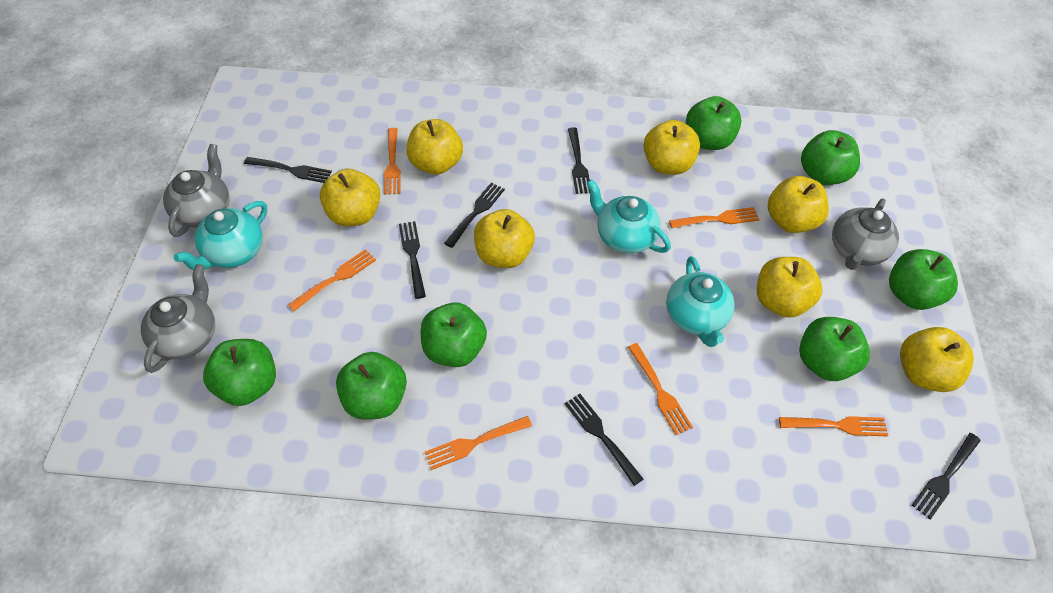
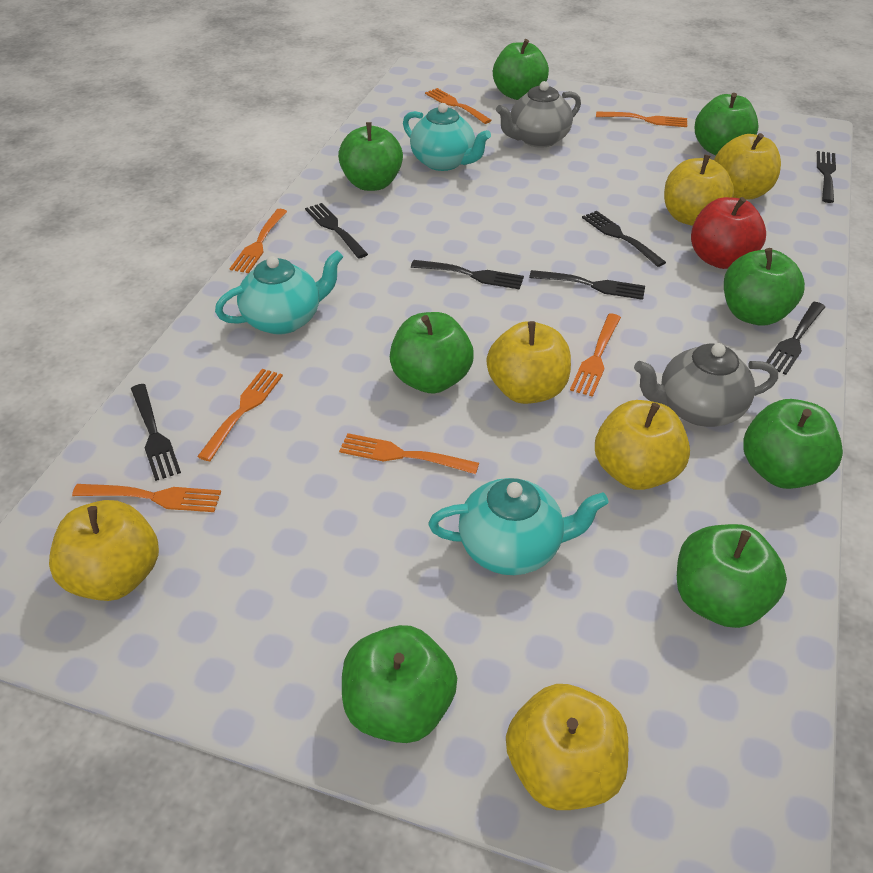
black fork: [244,157,332,183] [399,221,426,299] [444,183,505,248] [565,394,644,486] [568,127,590,194] [912,433,981,519] = 6 -> [131,384,181,481] [305,203,368,259] [411,260,524,289] [529,270,645,300] [582,211,666,267] [766,302,825,375] [817,151,836,203] = 7
green apple: [203,339,276,406] [336,352,407,420] [421,303,487,367] [686,96,742,150] [799,317,870,381] [801,130,860,185] [889,249,958,310] = 7 -> [338,122,403,191] [342,625,457,743] [390,312,474,393] [493,39,549,100] [677,524,787,628] [695,93,759,155] [724,248,805,326] [744,399,843,489] = 8
grey teapot: [141,264,215,373] [163,144,230,237] [832,198,899,270] = 3 -> [496,81,581,148] [634,343,778,427] = 2
orange fork: [288,249,376,311] [384,128,401,195] [425,416,532,470] [628,343,693,435] [669,207,760,228] [779,416,888,436] = 6 -> [72,484,221,512] [197,369,283,461] [230,209,287,273] [339,433,479,474] [425,88,492,124] [570,313,621,397] [596,111,687,127] = 7
red apple: none = 0 -> [691,197,766,269] = 1
yellow apple: [320,169,380,226] [406,119,463,175] [474,209,535,268] [643,120,700,175] [757,257,822,318] [768,176,829,233] [900,327,974,392] = 7 -> [49,500,159,601] [487,321,571,404] [506,684,628,810] [595,400,690,490] [664,155,734,226] [714,133,781,200] = 6

